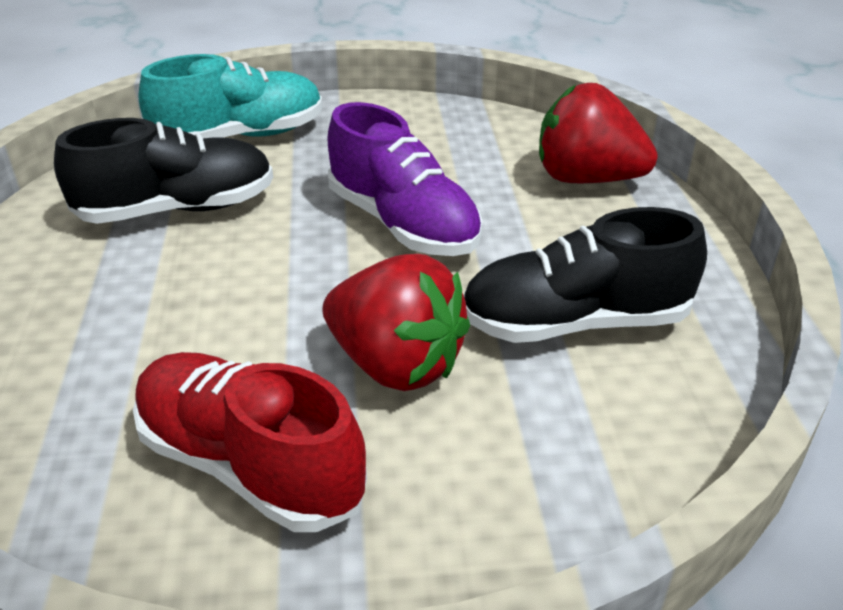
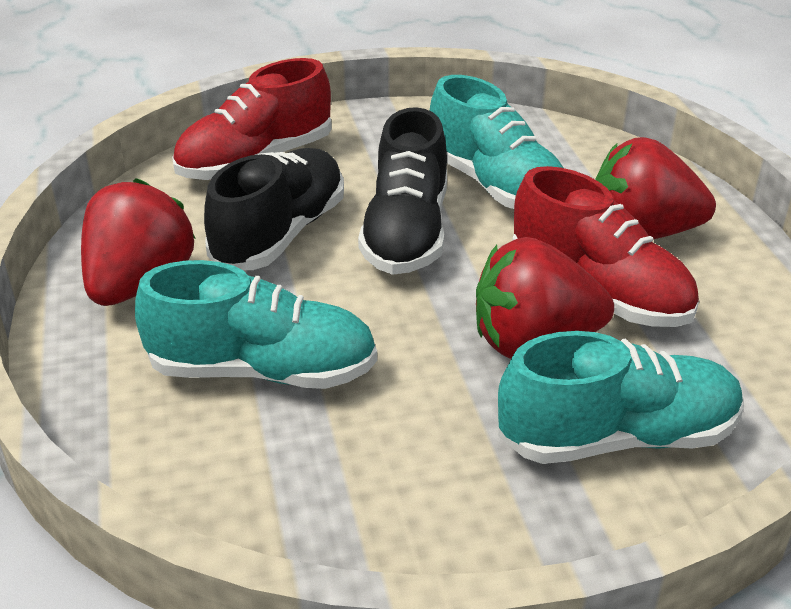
purple shoe: [328,102,483,256] = 1 -> none = 0
red shoe: [133,352,367,532] = 1 -> [172,58,332,180] [512,166,699,327] = 2
red strawberry: [322,254,470,391] [539,83,658,183] = 2 -> [81,178,196,306] [476,237,614,359] [595,137,716,239] = 3
turquoise shoe: [139,54,323,139] = 1 -> [135,260,377,389] [430,75,563,209] [498,331,743,464] = 3

